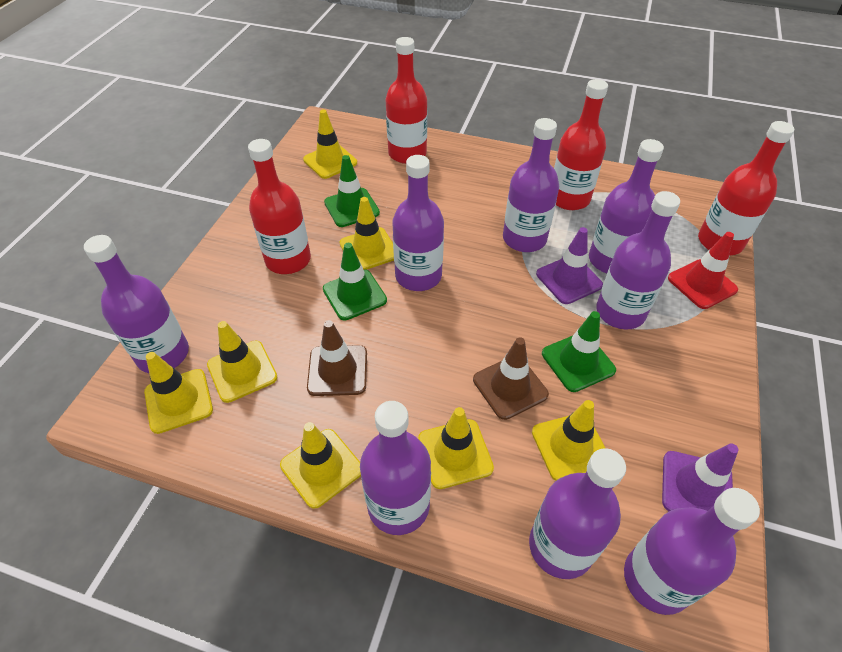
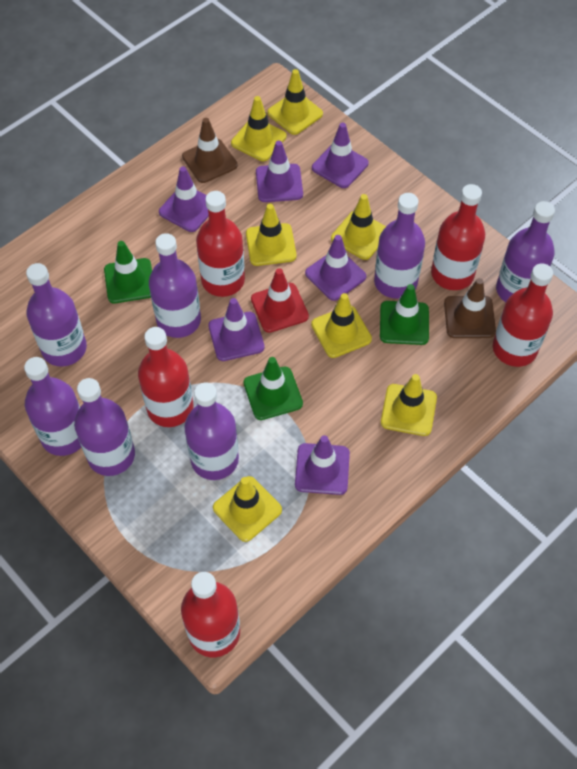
purple bottle: [84,235,189,373] [360,401,431,535] [393,155,444,291] [503,118,559,252] [529,448,626,579] [589,139,664,273] [596,191,680,329] [624,488,760,615] = 8 -> [24,357,81,456] [26,263,87,367] [74,378,135,476] [149,233,201,338] [184,383,239,480] [374,193,425,299] [496,201,555,302] = 7
purple traffic cone: [536,227,603,304] [662,443,739,511] = 2 -> [159,166,209,232] [208,298,265,361] [256,141,303,202] [295,435,350,495] [305,235,366,301] [312,123,369,188] = 6
red bottle: [248,139,311,274] [386,37,427,164] [554,79,608,210] [698,121,794,256] = 4 -> [138,327,194,427] [181,572,240,657] [196,191,245,297] [431,184,485,290] [493,263,553,367] = 5

